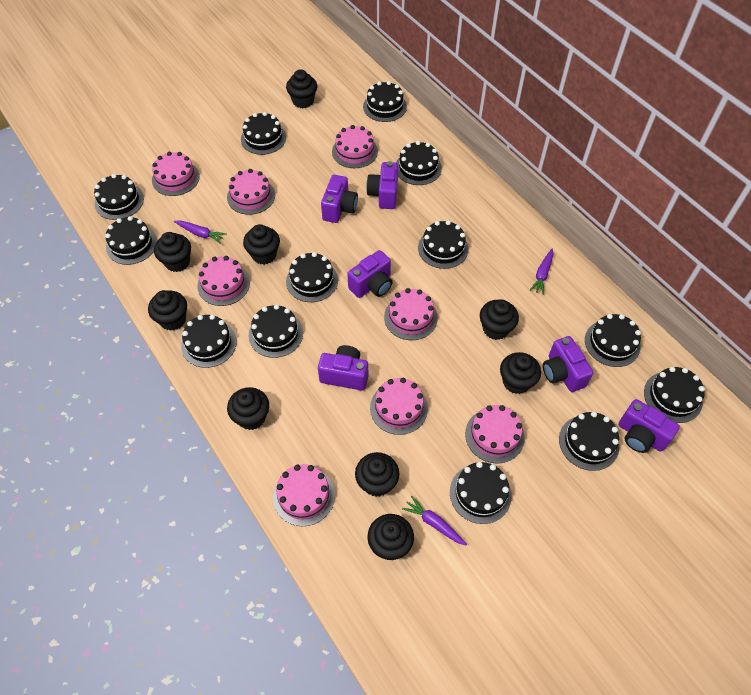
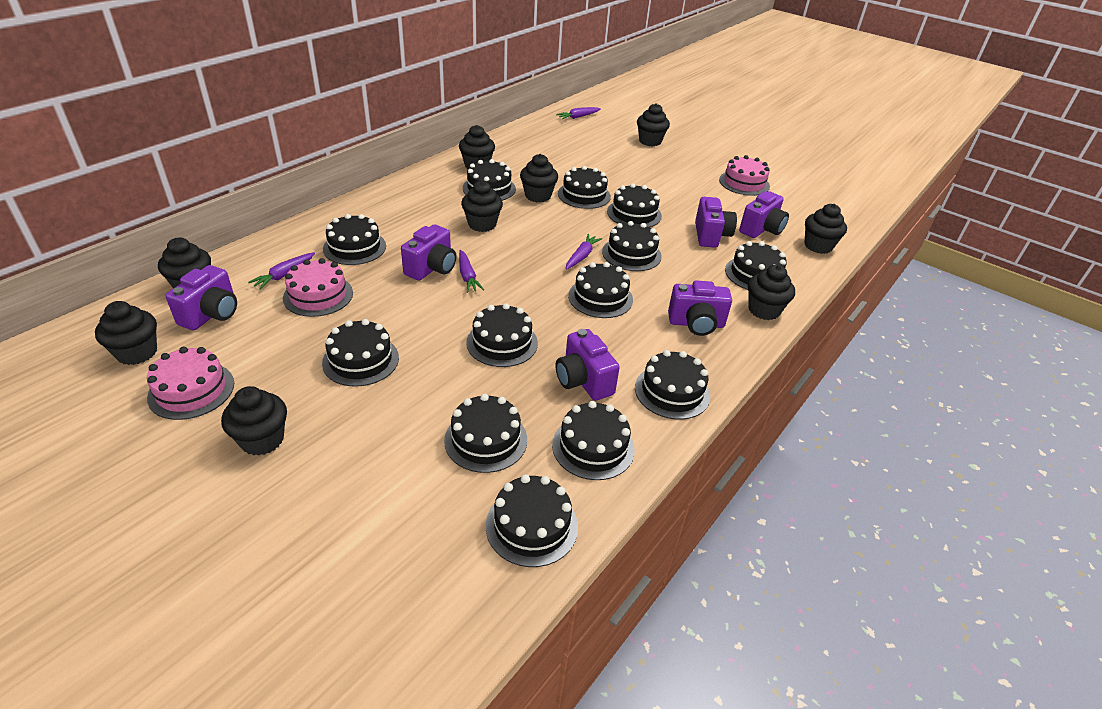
pink cake: [152,152,200,196] [197,256,250,306] [227,169,275,215] [273,464,335,526] [332,125,378,168] [370,378,428,435] [384,288,438,340] [465,405,525,463] = 8 -> [147,347,234,420] [283,258,353,317] [719,155,770,196] = 3
purple carrot: [174,220,227,243] [402,496,467,546] [530,249,553,295] = 3 -> [248,252,315,290] [459,250,484,293] [556,107,601,119] [566,234,602,270] = 4

